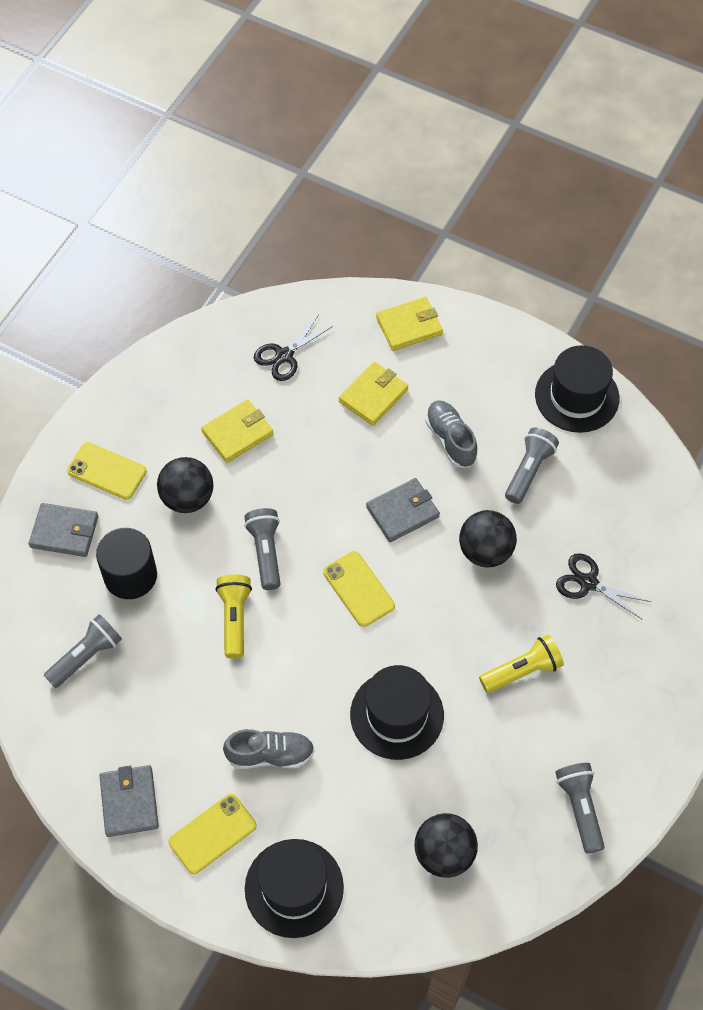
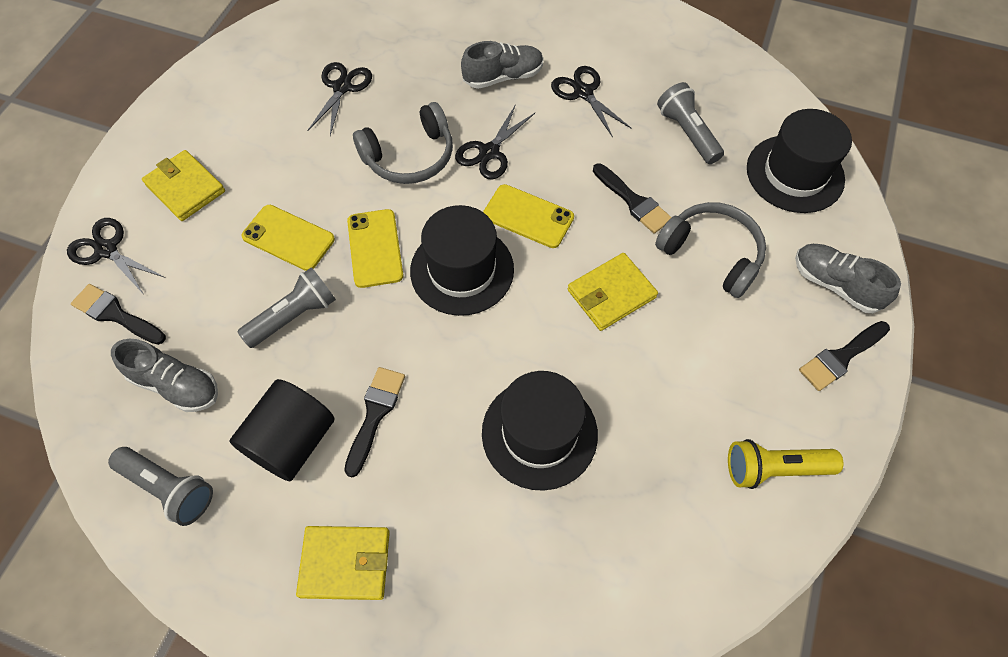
black ball: [157,457,213,513] [414,813,478,878] [459,510,517,567] = 3 -> none = 0
black brush: none = 0 -> [71,284,166,345] [344,367,405,477] [593,163,672,234] [799,321,890,391] = 4
black scissors: [254,315,333,381] [556,553,651,619] = 2 -> [67,218,164,293] [307,62,372,136] [455,104,535,180] [551,66,631,138] = 4
grey flashlight: [44,614,122,688] [244,508,281,590] [505,428,559,504] [555,763,605,854] = 4 -> [108,447,213,526] [238,267,336,348] [657,82,724,164] = 3
grey headphones: none = 0 -> [353,102,453,184] [655,202,766,298] = 2
grey shoe: [223,729,315,769] [425,400,478,468] = 2 -> [111,339,218,412] [461,41,544,89] [795,244,901,313] = 3
grey wallet: [29,503,99,557] [99,765,159,837] [366,478,440,542] = 3 -> none = 0
yellow flashlight: [215,574,252,659] [479,635,564,693] = 2 -> [728,439,843,489] = 1

